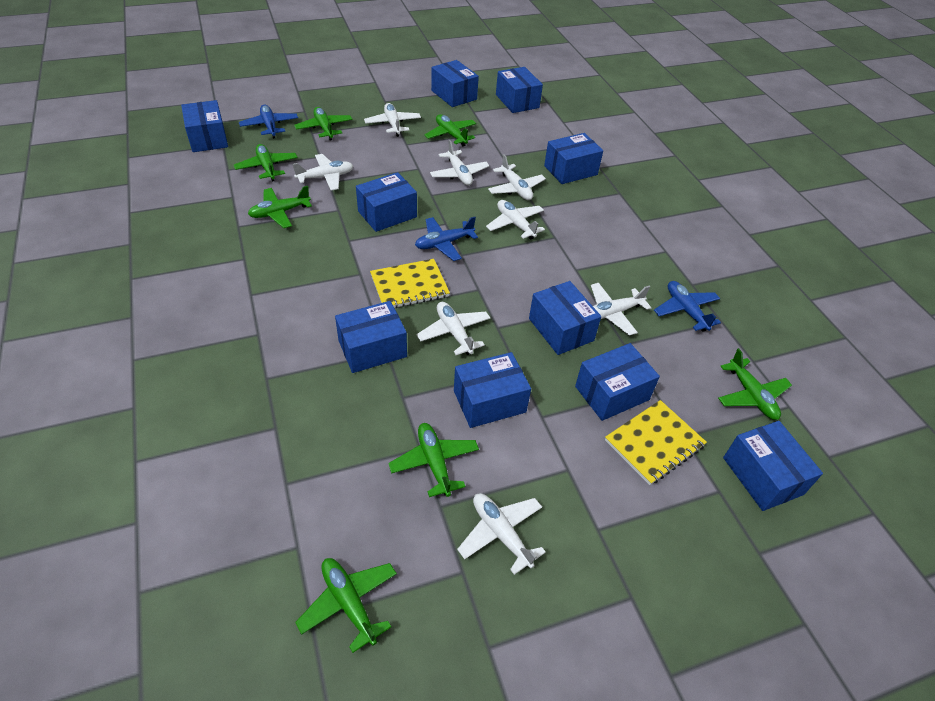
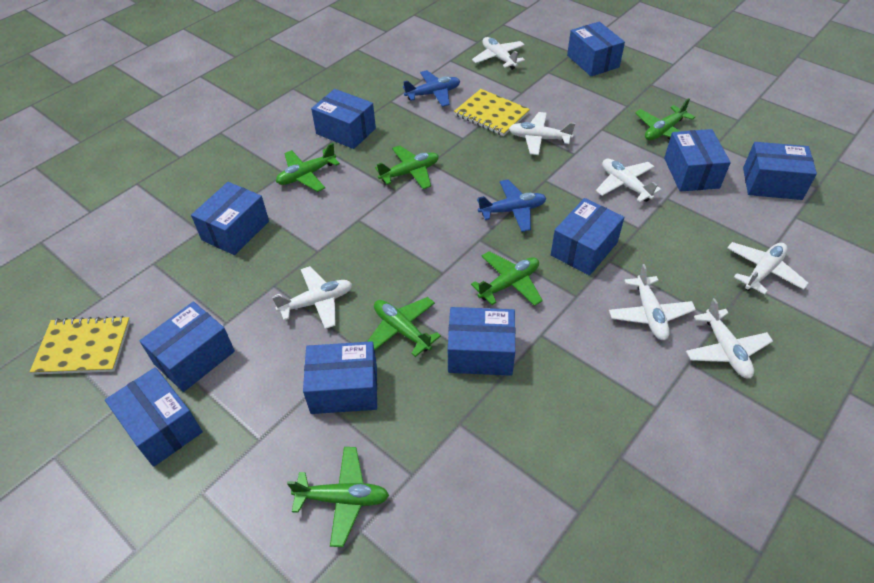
blue plane: [239,104,298,138] [415,217,478,261] [654,281,721,332] = 3 -> [403,70,460,107] [477,180,546,232] = 2
green plane: [234,144,297,182] [248,186,312,228] [294,107,352,141] [295,558,397,653] [388,423,479,497] [425,114,476,146] [718,348,792,420] = 7 -> [276,143,340,192] [287,447,389,547] [367,297,441,357] [375,145,439,189] [471,251,543,306] [635,98,695,140] = 6
white plane: [292,154,353,191] [364,103,421,137] [416,302,490,355] [430,140,489,185] [457,493,546,575] [486,200,545,240] [488,154,546,200] [591,283,651,336] = 8 -> [272,266,352,329] [472,37,525,70] [509,112,575,155] [596,159,662,202] [609,264,696,340] [686,298,773,379] [727,242,809,295] = 7

